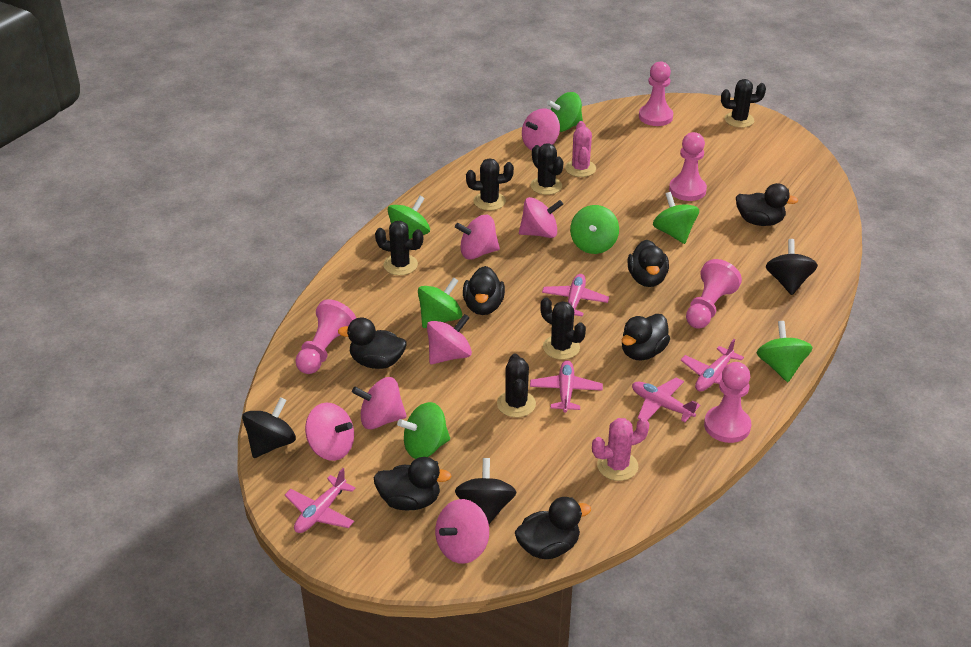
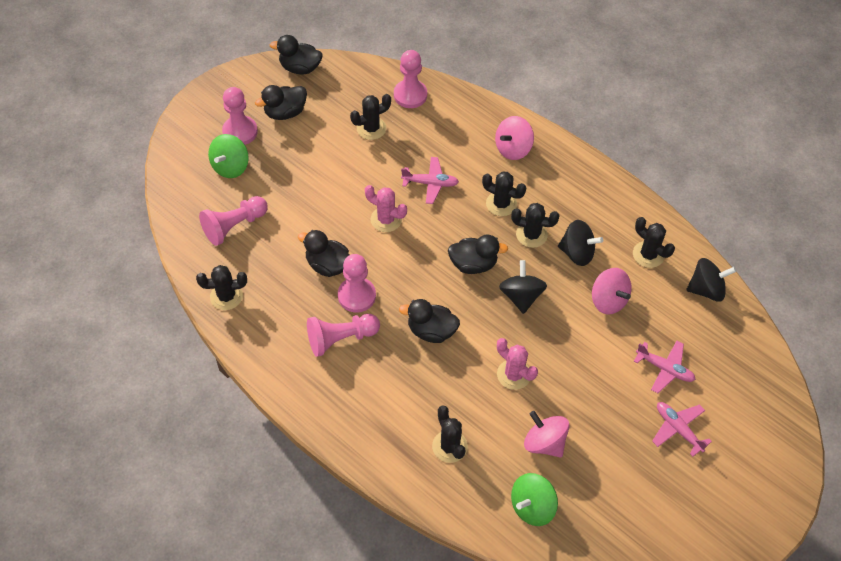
black duck: [338,317,407,369] [374,457,452,510] [463,266,505,315] [515,497,591,559] [622,314,670,360] [627,240,669,287] [736,183,798,226] = 7 -> [255,85,307,120] [270,35,323,75] [298,230,349,277] [399,299,460,343] [448,234,508,274] = 5
green spinning top: [388,196,430,239] [397,402,450,459] [418,277,462,328] [547,92,583,132] [570,205,619,254] [653,192,699,244] [756,321,812,382] = 7 -> [208,134,249,178] [511,473,558,526] = 2
pink plane: [285,468,356,533] [530,360,603,413] [542,274,609,317] [632,377,700,422] [681,339,744,391] = 5 -> [401,157,459,204] [634,340,696,393] [652,402,712,457] = 3
pink spinning top: [305,403,354,461] [352,377,407,429] [427,314,472,364] [435,499,489,564] [455,215,500,260] [519,197,563,238] [522,108,560,150] = 7 -> [495,116,534,160] [524,411,570,458] [592,268,632,314] = 3

